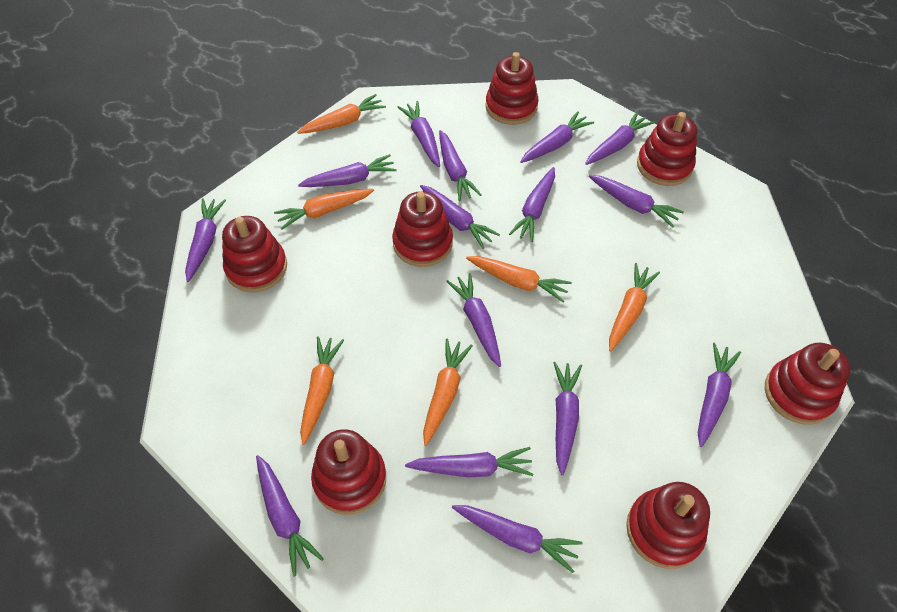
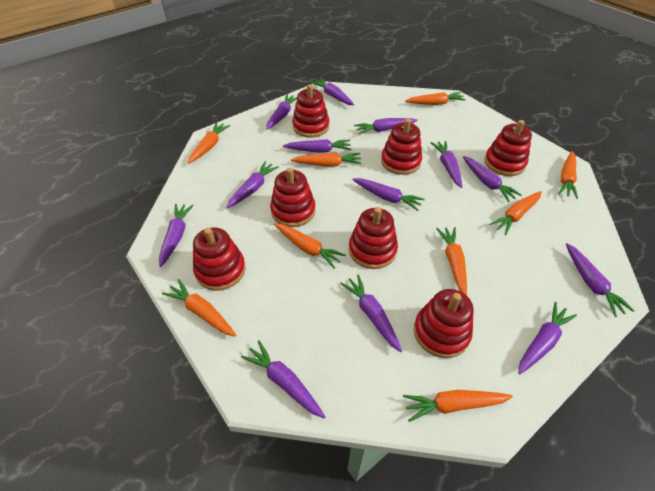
orange carrot: [274,189,374,230] [297,94,386,134] [300,336,344,445] [423,339,473,446] [466,256,572,302] [609,263,660,351] = 6 -> [162,279,236,336] [188,122,230,164] [274,223,346,269] [291,153,361,167] [403,390,513,422] [405,92,466,105] [436,227,467,296] [489,191,542,235] [558,151,578,199] = 9
purple carrot: [185,198,226,282] [256,455,324,577] [298,154,397,187] [397,101,440,167] [405,447,533,478] [420,185,500,249] [439,130,481,201] [446,273,501,367] [452,505,583,573] [509,167,555,242] [520,111,594,163] [554,362,582,475] [585,111,655,165] [589,175,684,228] [698,343,741,447] = 15 -> [159,204,194,267] [226,161,279,209] [241,340,326,419] [266,94,297,130] [283,139,351,153] [310,78,354,105] [340,274,402,352] [352,178,425,211] [354,118,417,134] [431,141,462,188] [463,156,521,202] [518,302,577,374] [566,243,634,317] = 13

